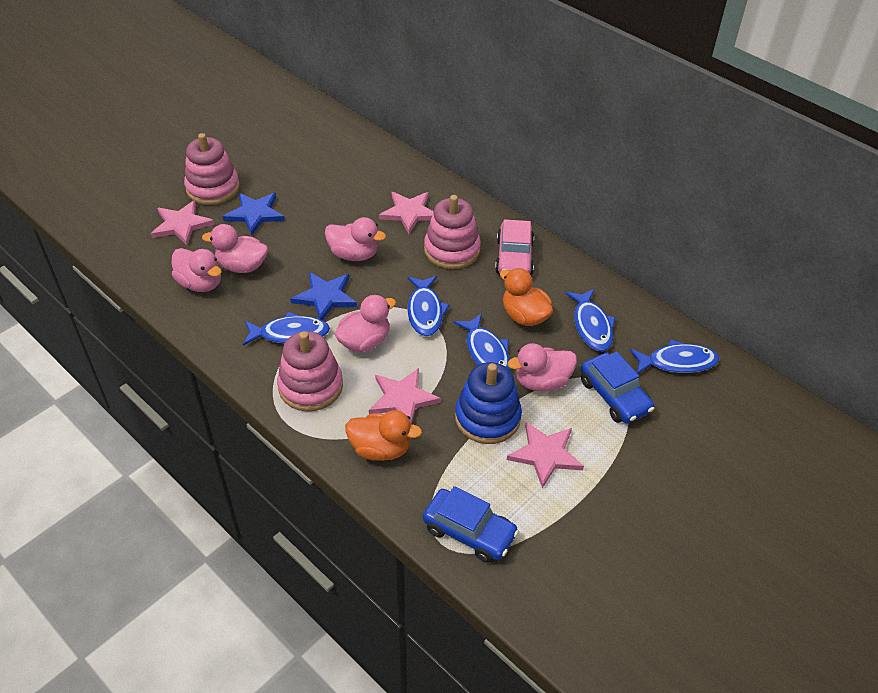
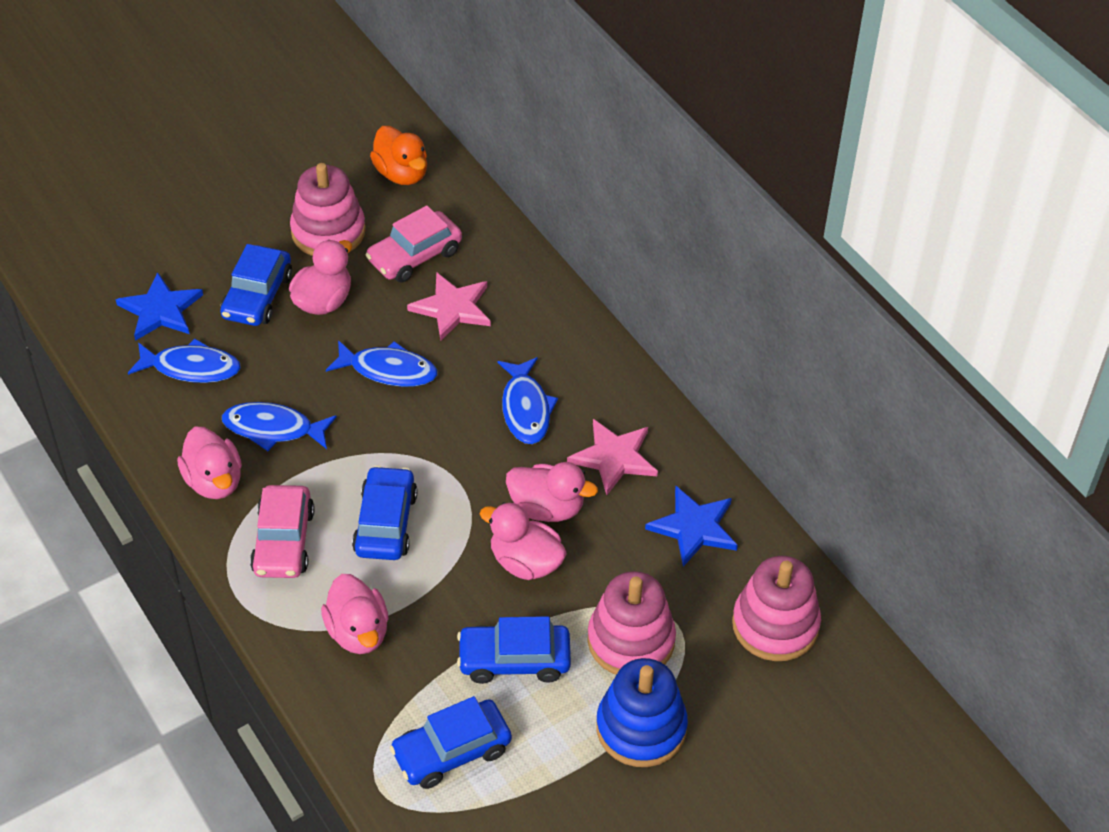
blue car: [423,486,519,563] [581,352,654,424] = 2 -> [220,244,292,326] [352,465,418,560] [390,696,512,789] [457,616,571,684] = 4
blue fish: [243,312,330,346] [407,276,450,336] [453,313,511,370] [565,289,616,351] [630,339,719,374] = 5 -> [128,339,241,383] [222,402,337,451] [326,340,437,387] [497,357,558,444] = 4
orange duck: [345,410,422,461] [500,268,553,326] = 2 -> [370,126,427,185] = 1
pink car: [495,219,534,275] = 1 -> [250,485,314,578] [366,205,462,282] = 2
pink star: [151,200,214,245] [369,368,441,424] [379,192,434,234] [507,422,584,488] = 4 -> [407,272,491,341] [567,419,658,495] = 2

